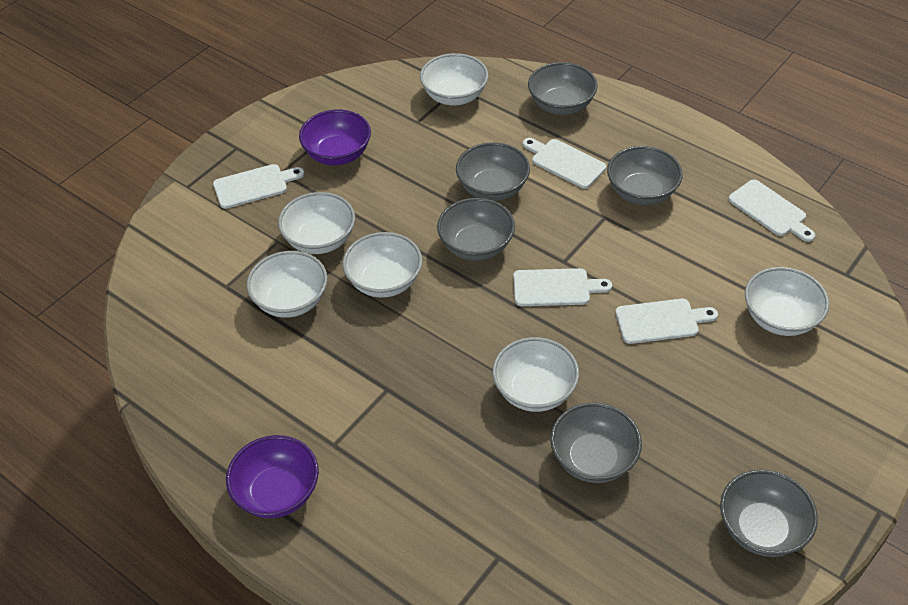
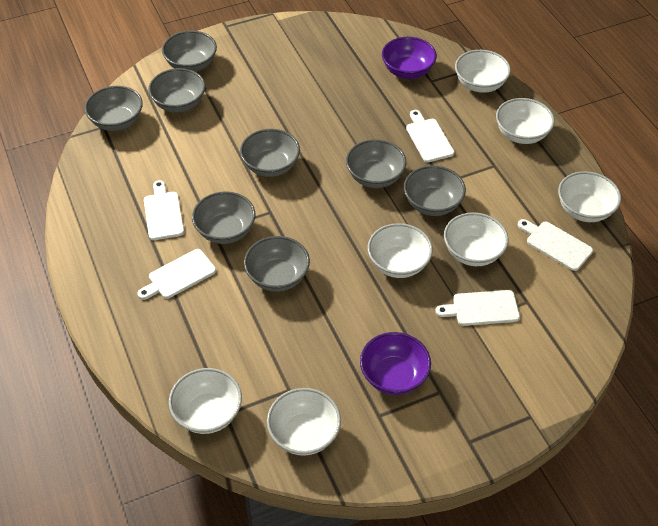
grey bowl: [437,198,515,261] [456,142,530,201] [528,62,598,115] [550,402,642,483] [607,146,683,205] [720,470,818,557] = 6 -> [84,86,143,131] [148,68,205,112] [162,31,217,72] [192,191,255,244] [240,129,300,177] [244,236,310,292] [346,139,406,188] [404,165,466,216] = 8
white bowl: [247,251,327,318] [278,192,355,254] [343,232,422,298] [420,53,488,105] [493,337,579,412] [745,267,829,336] = 6 -> [169,368,242,434] [267,388,341,456] [367,223,433,278] [444,212,509,266] [455,50,511,93] [496,98,555,144] [558,171,621,222] = 7

